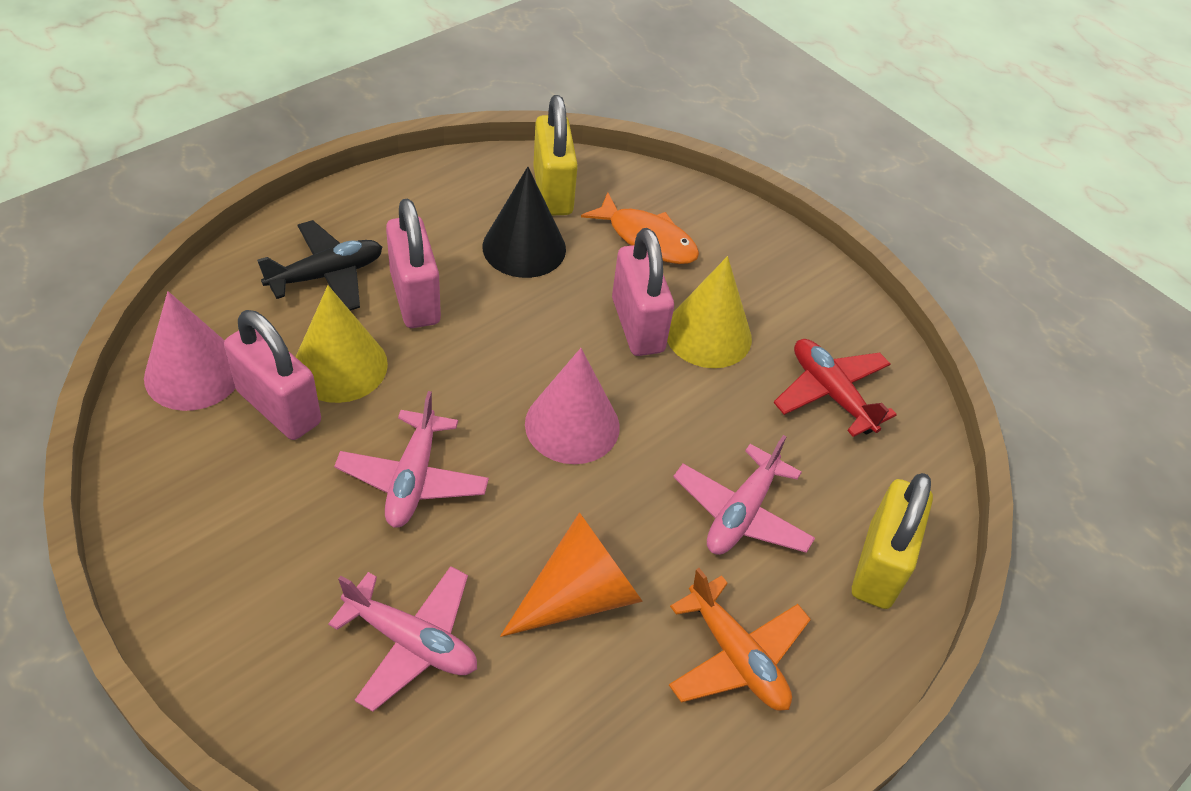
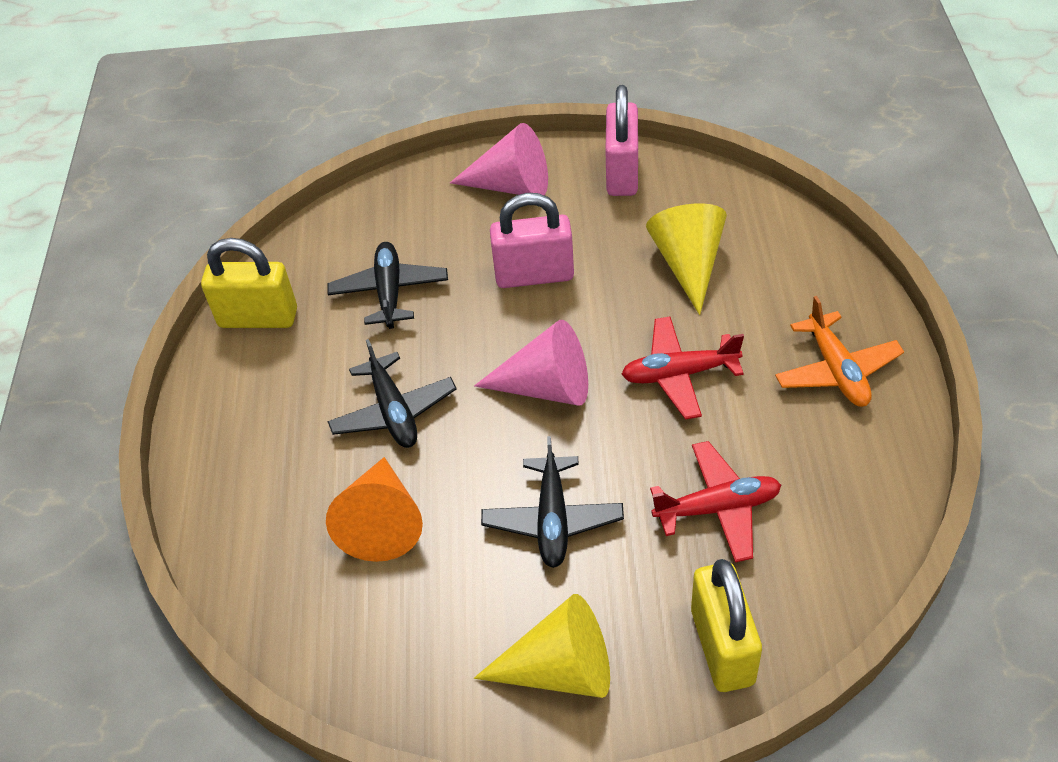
black cone: [482,167,566,278] = 1 -> none = 0
black plane: [257,220,382,310] = 1 -> [327,339,457,448] [328,242,448,329] [481,436,624,568] = 3
orange fish: [581,192,699,264] = 1 -> none = 0
pink padlock: [224,310,321,440] [386,199,441,328] [612,228,674,356] = 3 -> [490,193,574,288] [606,85,638,196] = 2
pink plane: [328,566,477,711] [334,391,489,527] [673,435,815,555] = 3 -> none = 0
red plane: [774,339,897,437] = 1 -> [621,316,744,420] [650,441,781,563] = 2

